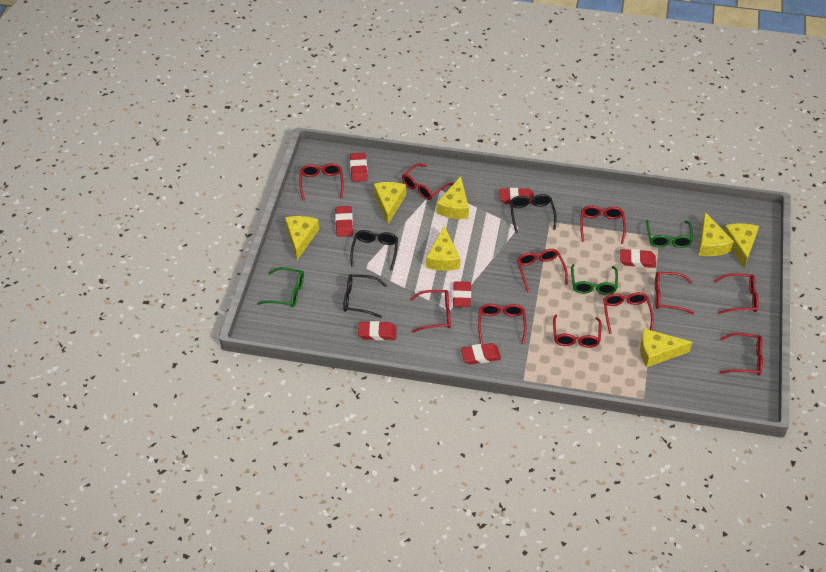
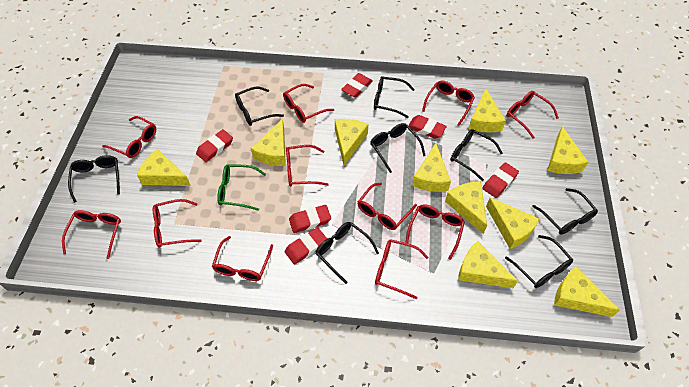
black glasses: [343,274,387,318] [350,230,398,271] [510,194,557,233] = 3 -> [68,155,120,203] [235,87,284,126] [316,222,379,284] [370,123,426,173] [374,76,415,118] [450,129,503,181] [505,235,573,288] [532,188,598,234] = 8
green glasses: [257,267,304,307] [571,264,618,295] [646,220,693,248] = 3 -> [217,164,266,211] = 1
red eraser: [335,206,353,237] [350,153,368,182] [358,321,397,340] [453,281,471,307] [461,343,501,364] [499,188,534,204] [620,249,656,268] = 7 -> [196,129,233,162] [285,227,327,265] [289,205,331,233] [341,73,373,98] [408,115,447,139] [482,162,519,198] = 6
yellow cheese: [285,216,319,260] [374,182,406,225] [426,226,460,271] [436,176,469,219] [640,329,692,367] [698,212,734,256] [724,223,759,268] = 7 -> [137,149,191,186] [251,119,286,166] [335,119,368,165] [412,143,451,192] [445,182,487,234] [458,241,518,288] [469,88,506,132] [486,198,539,249] [547,126,588,174] [554,266,620,317] = 10

